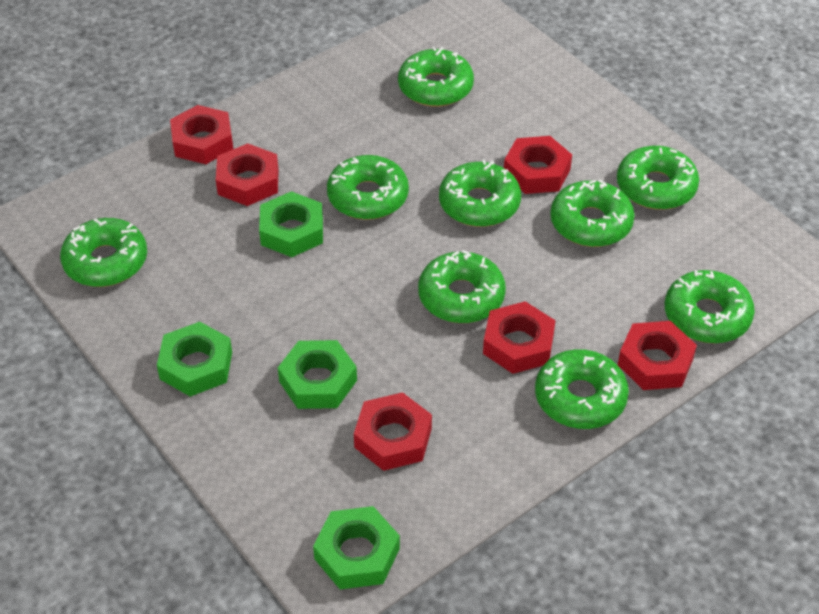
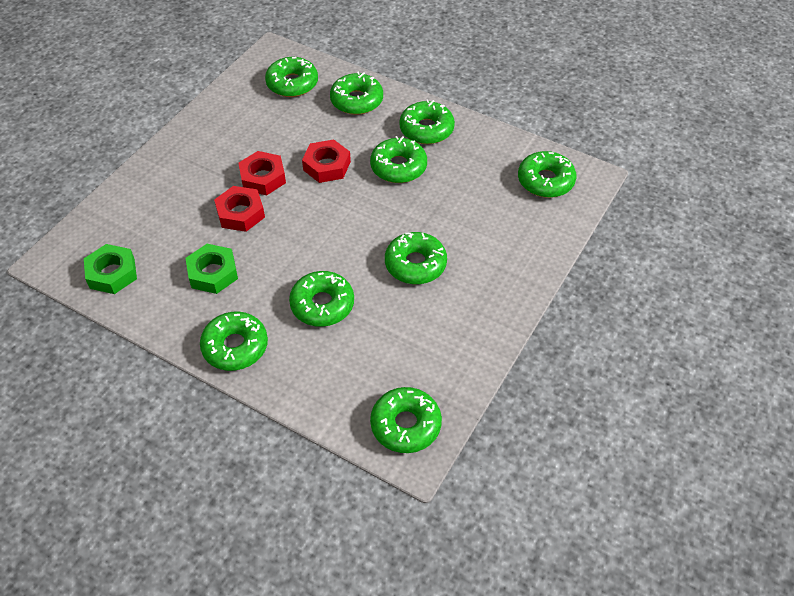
green nut: [157,322,232,397] [259,191,323,257] [278,340,357,409] [313,506,400,589] = 4 -> [84,244,137,294] [185,244,238,294] = 2
red nut: [170,105,233,164] [216,143,279,206] [354,392,432,471] [483,301,556,374] [504,136,572,194] [618,321,697,390] = 6 -> [214,186,265,232] [238,151,286,195] [302,139,351,183] = 3

